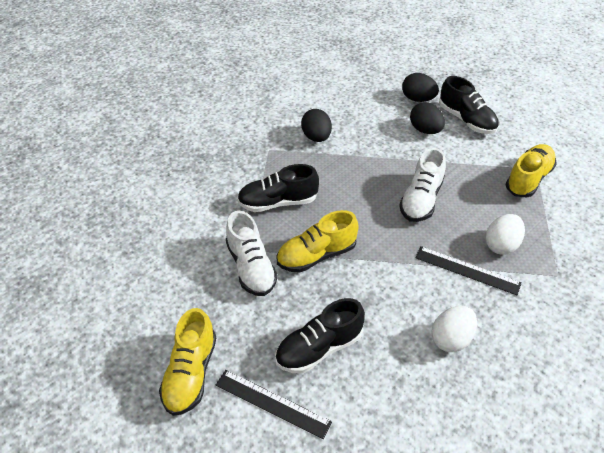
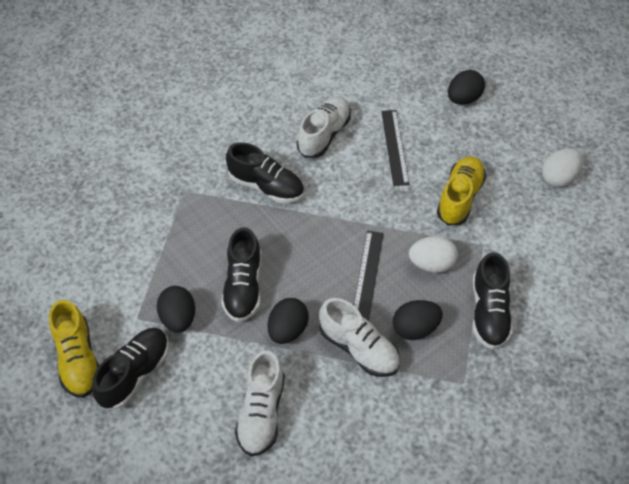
black egg: [301,109,332,142] [402,73,439,102] [410,102,445,134] = 3 -> [156,286,195,333] [268,298,309,344] [393,300,443,340] [448,70,485,105] = 4
black shoe: [237,164,319,212] [275,298,365,374] [439,76,499,134] = 3 -> [92,328,169,410] [221,227,261,322] [226,142,304,203] [473,252,513,349] = 4
white shoe: [226,211,278,296] [399,148,446,222] = 2 -> [235,350,285,456] [297,96,351,158] [319,298,400,377] = 3
yellow shoe: [159,308,216,416] [277,210,359,273] [505,144,557,198] = 3 -> [49,300,99,398] [437,156,486,226] = 2

